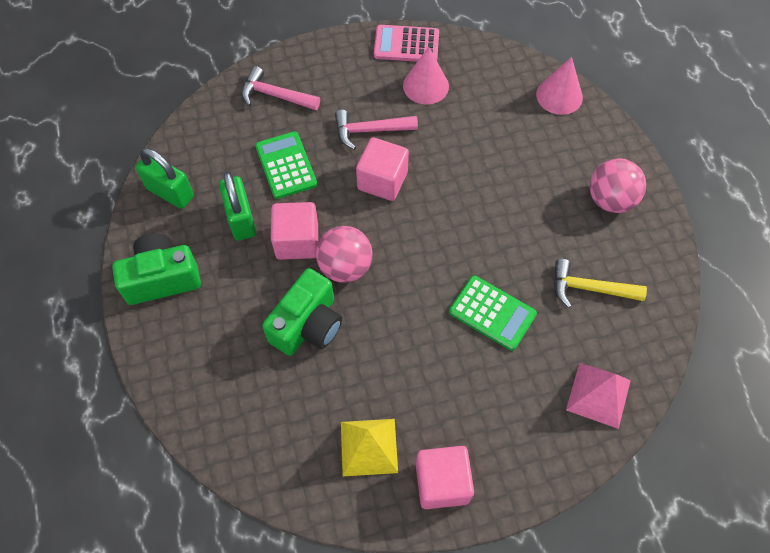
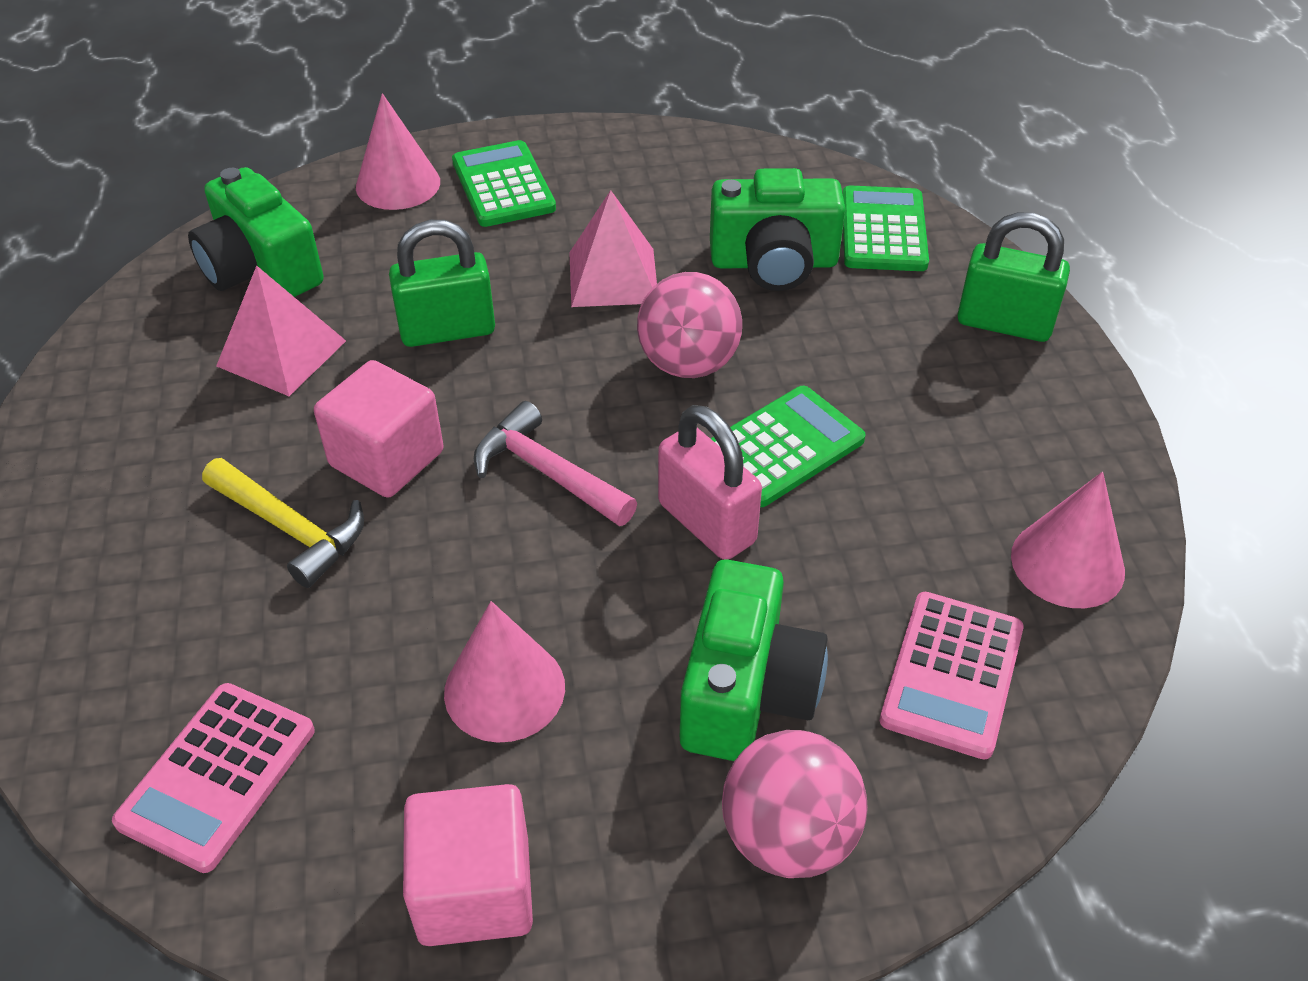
green calculator: [255,131,317,199] [449,276,537,351] = 2 -> [452,140,556,227] [711,386,866,507] [842,185,929,271] = 3
green camera: [112,233,201,305] [262,268,342,356] = 2 -> [188,167,324,297] [680,559,828,761] [710,168,845,291] = 3
pink calculator: [374,25,439,62] = 1 -> [112,683,315,873] [880,592,1024,760] = 2
pink cone: [403,47,449,105] [536,57,583,115] = 2 -> [356,93,440,210] [444,601,565,743] [1011,472,1125,608] = 3
pink cube: [271,202,318,260] [356,137,409,201] [416,446,474,509] = 3 -> [314,360,444,498] [403,784,533,946] = 2
pink hammer: [242,66,320,110] [335,110,418,150] = 2 -> [474,401,637,526] = 1
pink padlock: none = 0 -> [658,405,762,560] = 1
pink pyramid: [566,363,631,429] = 1 -> [216,266,346,396] [569,190,657,307] = 2
yellow pyramid: [341,419,398,476] = 1 -> none = 0

